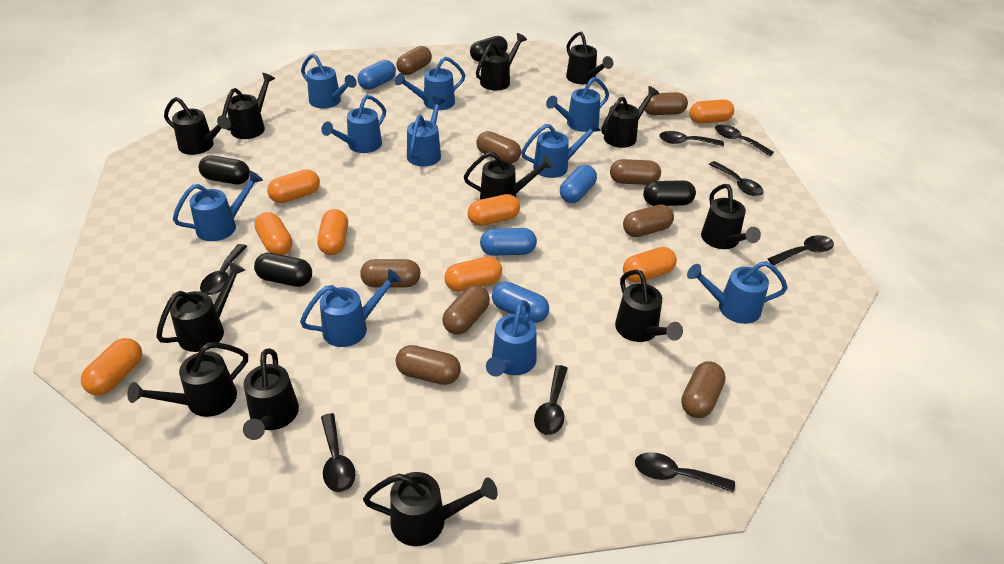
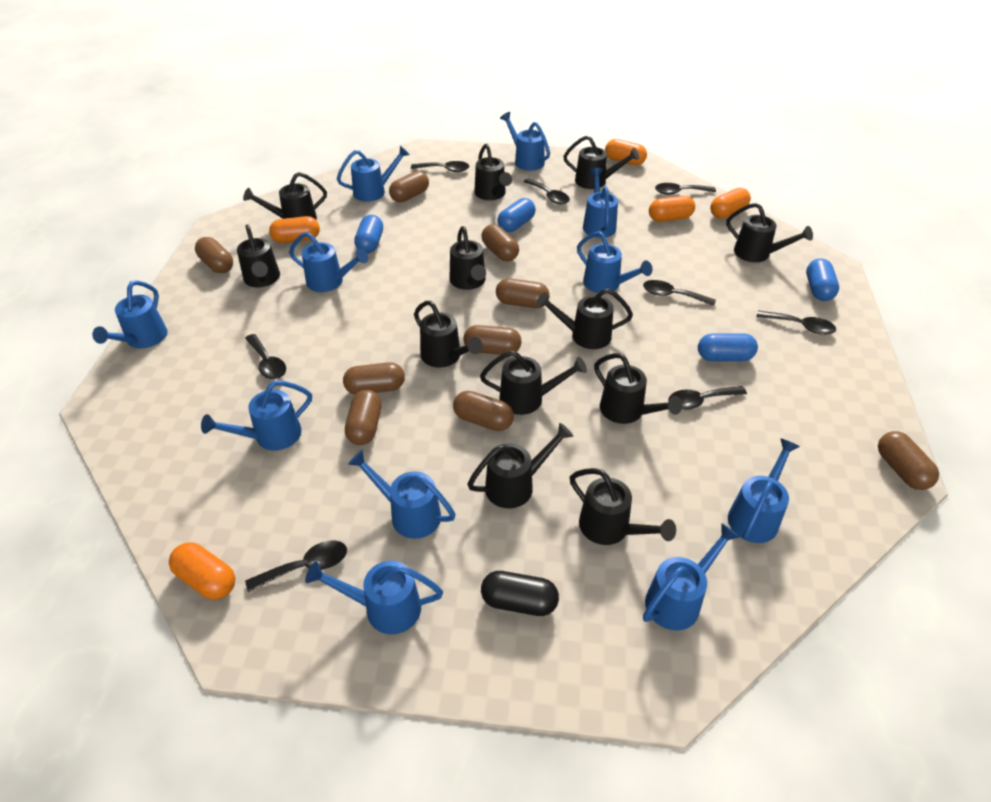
black capsule: [199,155,250,184] [254,253,312,287] [470,36,508,62] [643,180,696,206] = 4 -> [481,571,559,616] = 1
blue watering can: [173,171,263,241] [300,269,402,347] [301,54,357,109] [321,95,386,153] [395,57,465,110] [407,96,445,167] [486,300,537,377] [521,121,601,178] [546,77,609,132] [687,261,788,324] = 10 -> [92,280,168,348] [201,381,312,451] [289,232,368,292] [305,561,443,634] [337,146,410,202] [348,450,456,539] [500,112,550,171] [577,231,652,294] [583,168,618,238] [643,523,740,631] [728,438,800,543] = 11
orange capsule: [81,338,142,395] [254,212,293,255] [267,169,320,203] [317,209,348,255] [444,257,502,292] [468,194,520,226] [623,247,677,283] [689,99,734,124] = 8 -> [169,542,235,600] [269,216,320,243] [605,139,647,165] [649,196,695,222] [710,188,751,219] = 5

